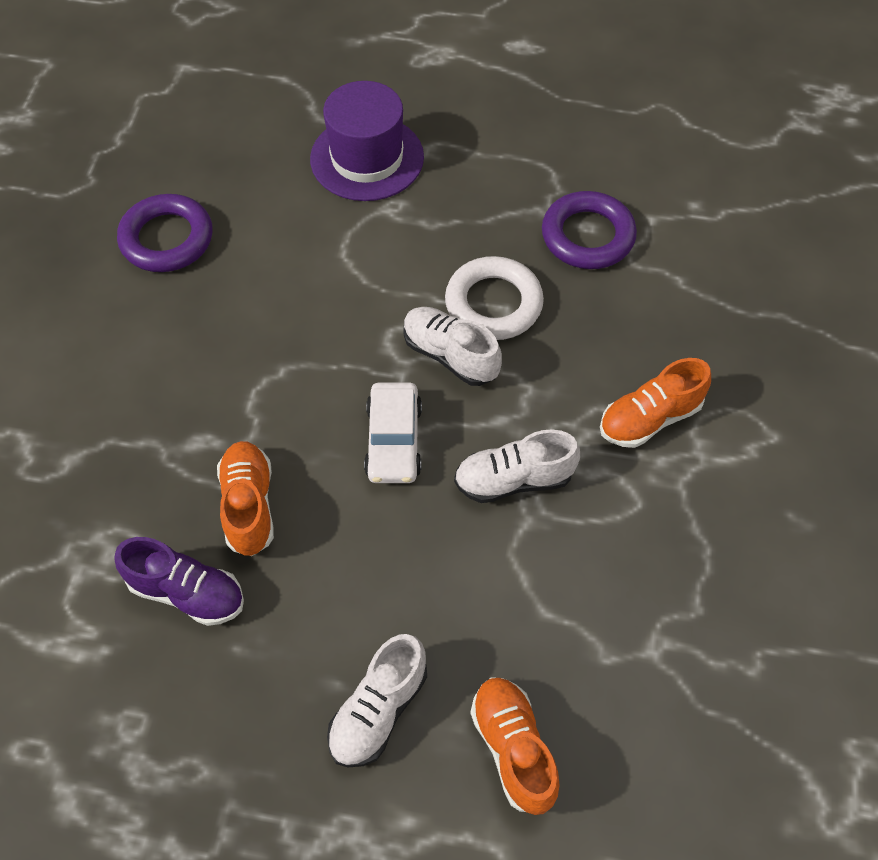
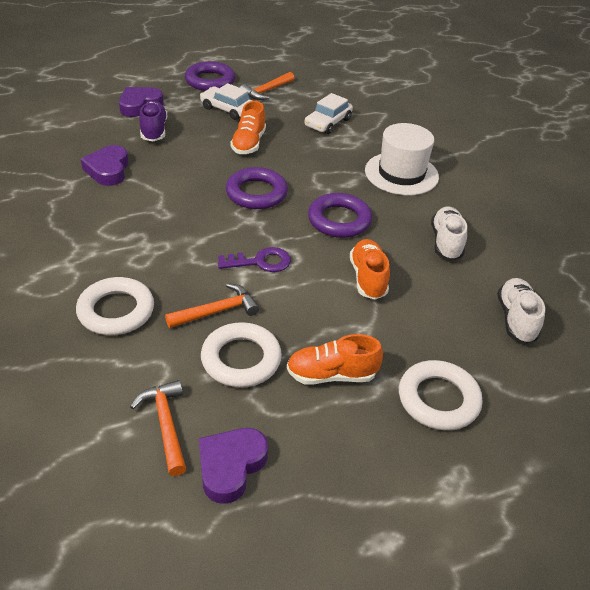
orange hammer: none = 0 -> [130,380,186,476] [165,283,259,328] [240,72,294,100] = 3
purple hat: [310,81,424,201] = 1 -> none = 0
purple heart: none = 0 -> [81,145,129,186] [119,87,164,117] [199,428,268,504] = 3
purple key: none = 0 -> [218,247,291,272] = 1
purple ring: [117,194,213,272] [542,191,637,269] = 2 -> [185,61,235,91] [226,167,288,209] [308,193,372,238] = 3
white car: [364,383,422,483] = 1 -> [200,83,252,120] [305,93,353,134] = 2
white hat: none = 0 -> [365,123,439,195] = 1
white ring: [445,256,544,340] = 1 -> [76,277,154,335] [201,322,282,388] [399,360,483,431] = 3
white shoe: [327,634,427,767] [403,307,502,386] [454,429,580,503] = 3 -> [431,206,467,260] [497,278,545,344] = 2

